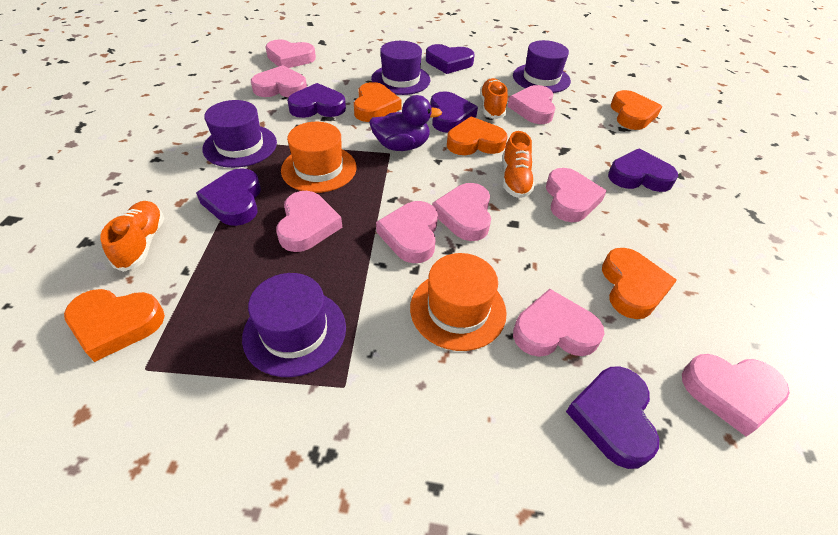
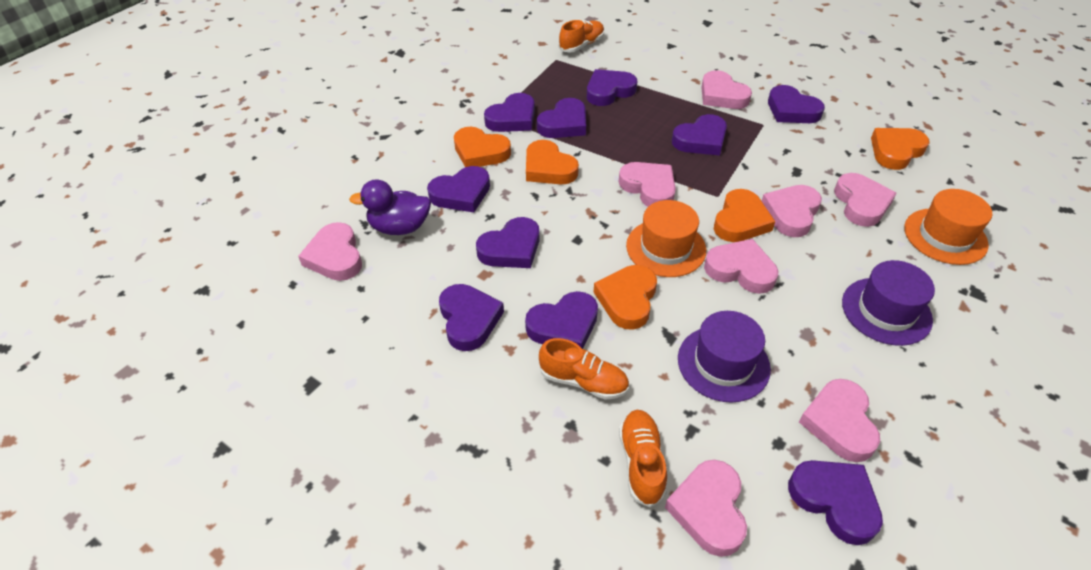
pink heart: [251,65,307,97] [266,40,316,68] [276,191,342,252] [376,201,438,263] [432,183,491,241] [508,85,555,124] [513,289,604,357] [546,168,607,222] [682,354,790,437] = 9 -> [298,222,362,281] [619,162,676,207] [665,460,747,557] [701,70,752,109] [704,239,778,294] [762,185,822,237] [799,379,880,462] [834,173,897,227] = 8
purple hat: [202,100,277,168] [242,273,346,377] [371,41,430,95] [513,40,571,93] = 4 -> [678,311,771,403] [842,260,935,346] = 2
purple heart: [196,168,261,226] [287,83,346,118] [426,44,475,74] [430,91,478,133] [566,366,659,469] [608,149,678,192] = 6 -> [427,166,490,212] [439,284,504,351] [476,217,539,268] [484,93,535,132] [525,291,598,349] [537,98,586,138] [587,69,637,106] [672,114,727,156] [768,85,825,123] [788,460,883,545] = 10

